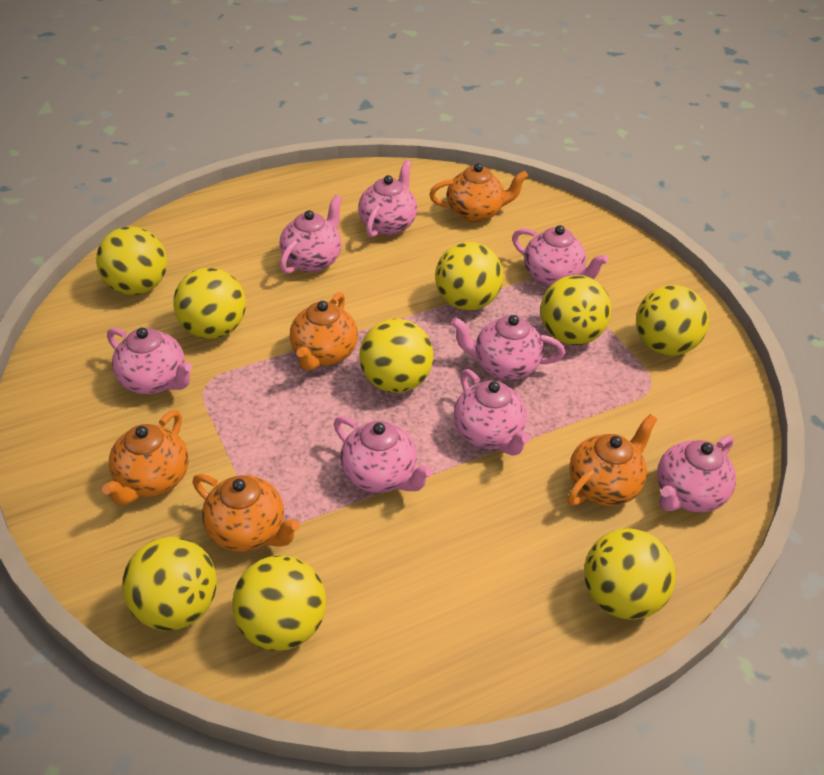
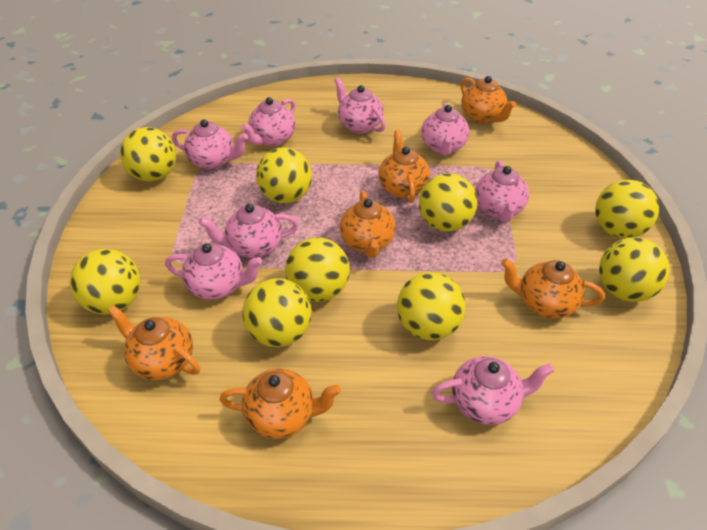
orange teapot: [102,410,188,506] [192,474,300,552] [290,292,358,371] [429,163,528,223] [567,414,657,506] = 5 -> [107,305,200,380] [220,368,341,439] [340,191,396,258] [379,130,430,203] [461,76,516,124] [501,258,605,319] = 6

